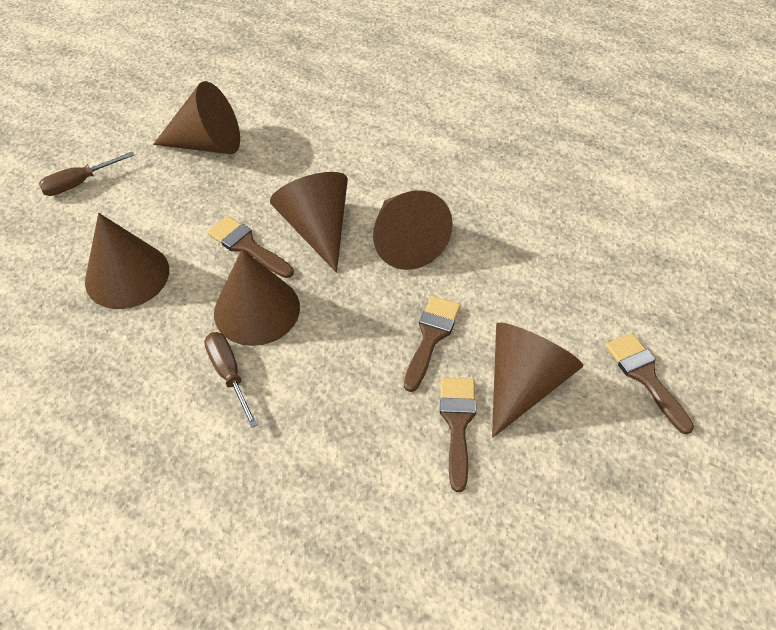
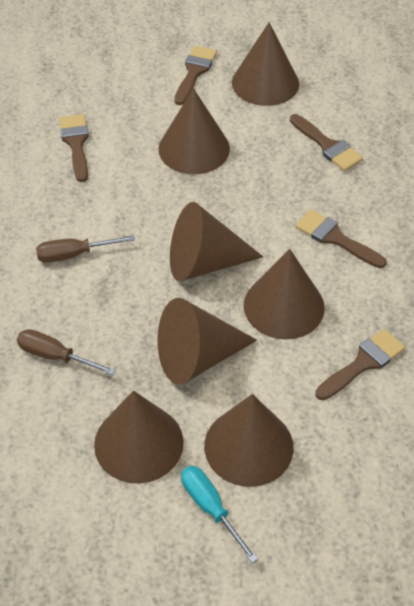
brown brush: [207,216,294,278] [404,296,461,392] [440,377,476,492] [605,333,694,434] = 4 -> [59,114,89,182] [174,46,217,105] [290,114,363,171] [295,209,387,268] [315,329,405,400] = 5
brown cone: [85,213,169,309] [153,81,240,154] [214,249,300,346] [270,172,348,273] [373,190,453,270] [492,323,583,438] = 6 -> [94,391,184,483] [158,298,257,385] [159,88,230,174] [170,202,263,281] [204,394,294,487] [232,22,299,106] [244,249,325,339] = 7
turquoise screwdriver: none = 0 -> [181,466,258,563] = 1

